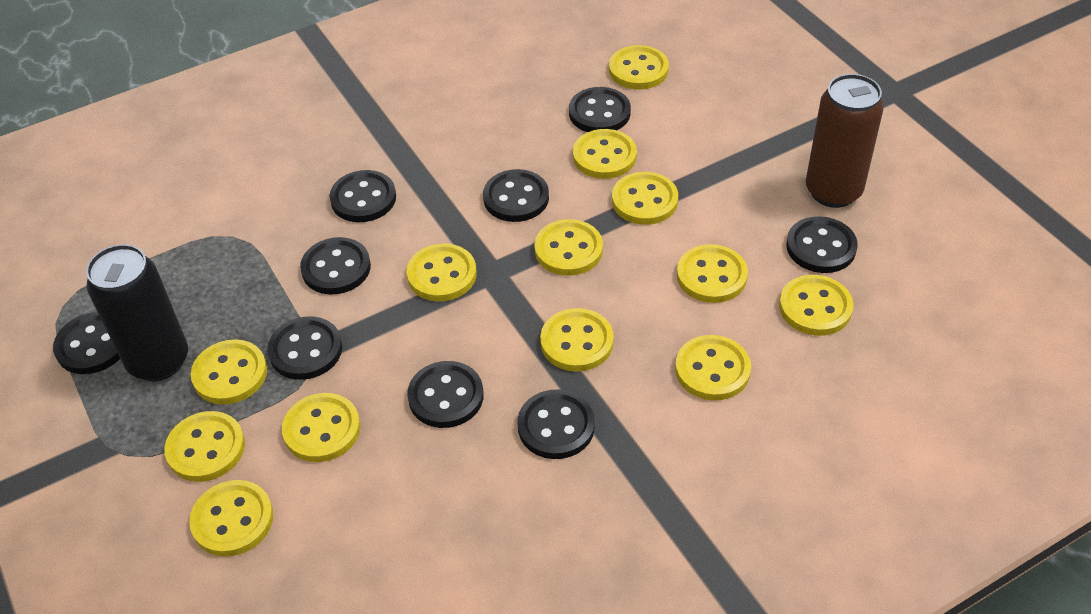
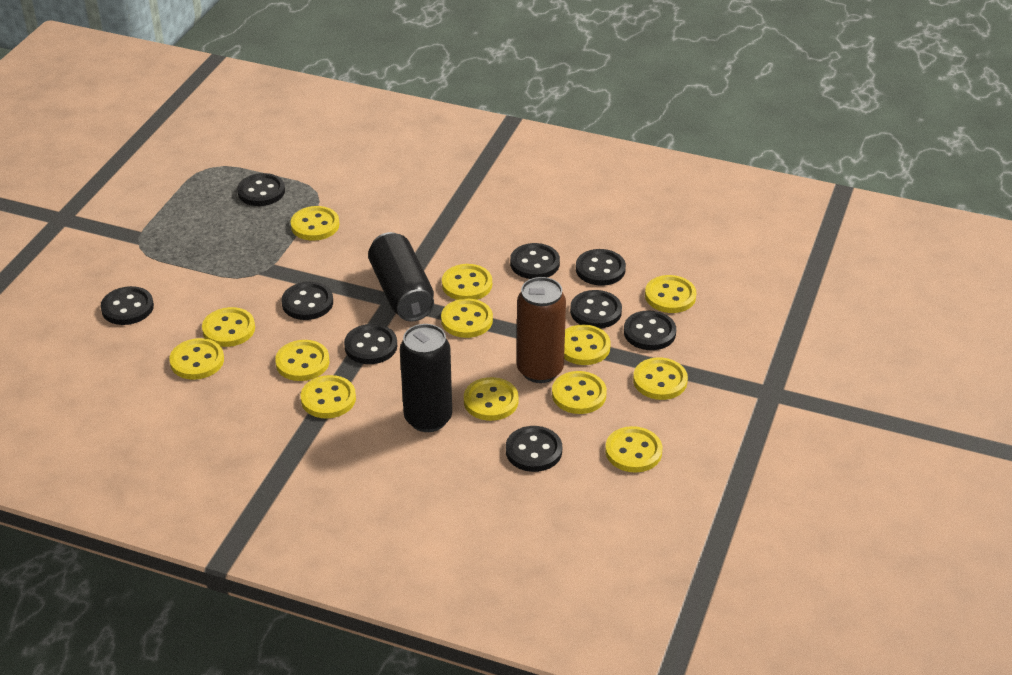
black can: [86,244,188,381] = 1 -> [368,232,434,322] [400,324,452,432] = 2

